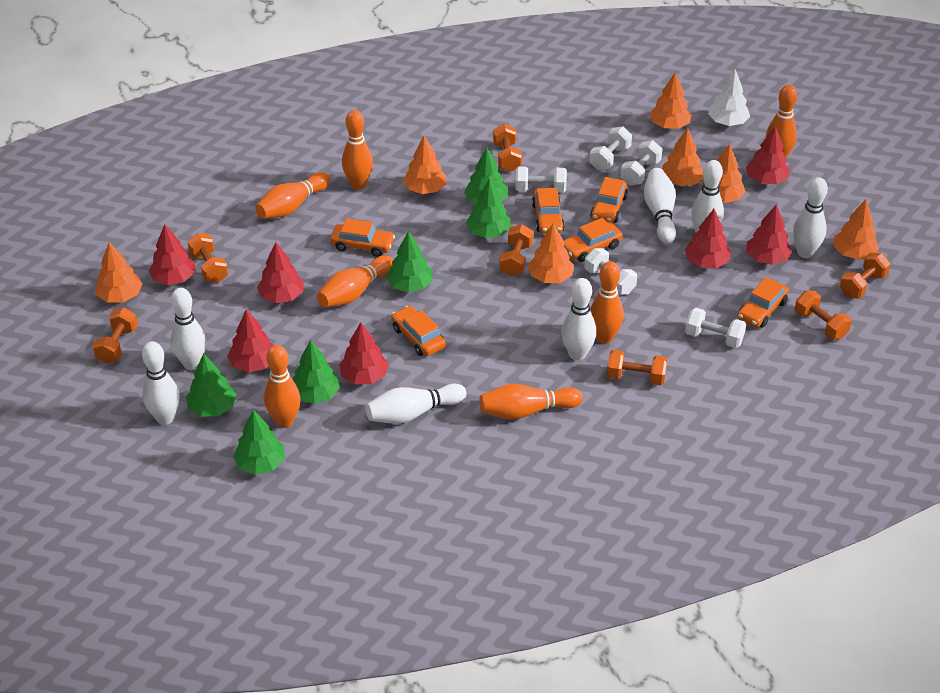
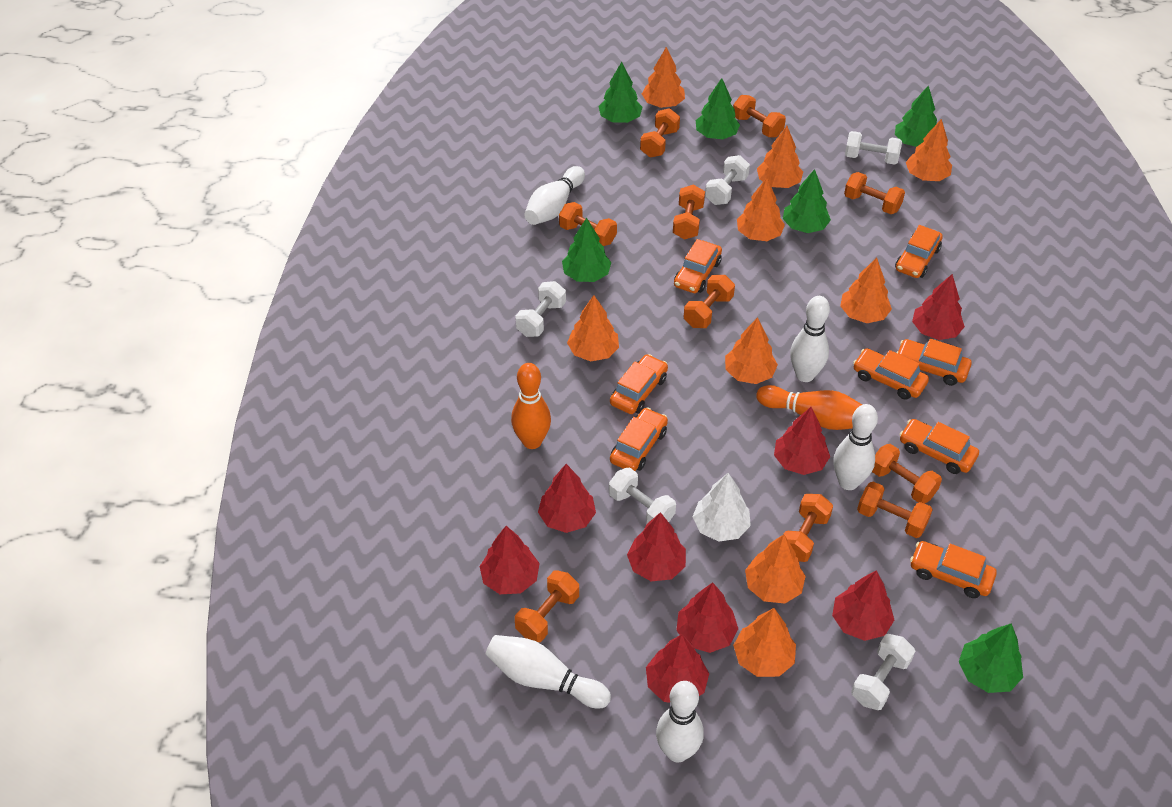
orange bowling pin: [255,172,330,219] [264,345,301,428] [317,255,393,307] [342,110,373,189] [479,384,583,420] [590,261,624,344] [766,84,798,158] = 7 -> [511,363,551,449] [756,385,862,430] = 2
orange car: [330,218,395,257] [391,306,446,356] [532,188,565,234] [563,218,623,262] [590,177,628,223] [738,277,789,327] = 6 -> [610,354,668,414] [610,407,668,471] [674,239,722,293] [853,348,929,400] [895,225,943,278] [896,339,972,386] [899,419,979,474] [910,541,997,598] = 8
orange dumbbell: [92,308,138,363] [187,233,228,283] [493,124,522,172] [499,224,533,276] [607,350,667,385] [795,291,852,340] [840,253,891,298] = 7 -> [515,570,579,642] [559,202,617,246] [640,108,680,158] [673,184,705,240] [684,275,735,328] [733,95,786,137] [784,494,833,562] [844,172,905,214] [857,482,932,538] [872,444,942,504] = 10
orange tree: [96,242,142,303] [403,136,446,194] [528,223,574,283] [650,72,691,129] [662,128,703,186] [702,144,746,203] [833,200,880,260] = 7 -> [567,295,619,362] [642,47,685,108] [725,317,778,384] [733,608,796,677] [737,178,785,241] [745,534,806,603] [757,126,803,188] [840,257,892,323] [906,119,952,181] = 9
red tree: [149,224,195,285] [227,309,273,372] [257,242,304,303] [339,322,389,384] [685,209,731,268] [746,126,790,184] [746,204,792,265] = 7 -> [480,526,540,594] [538,464,596,533] [627,512,686,581] [646,634,709,703] [676,583,738,653] [774,407,830,475] [832,570,894,641] [912,274,965,340] = 8
white bowling pin: [142,342,179,425] [171,288,206,370] [366,384,466,424] [562,278,596,360] [644,168,676,244] [691,160,724,232] [793,177,828,258] = 7 -> [486,635,611,709] [524,166,585,225] [656,681,704,763] [790,296,830,382] [833,404,878,490] = 5

